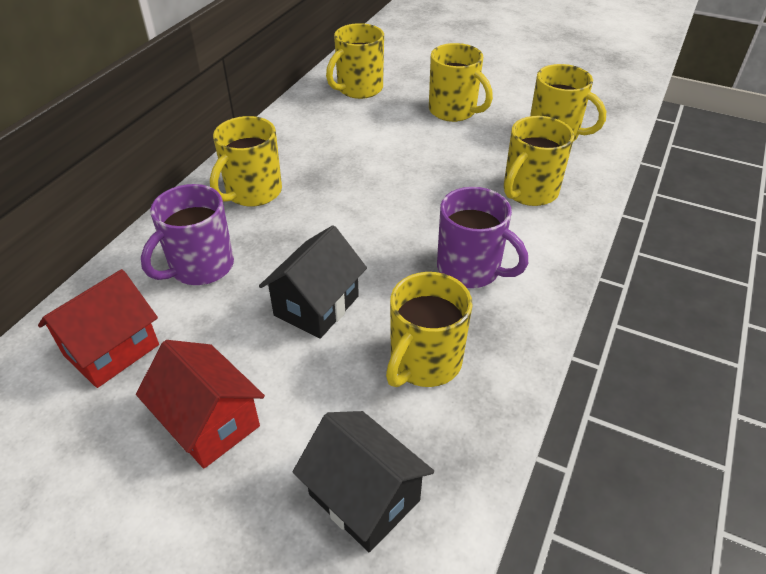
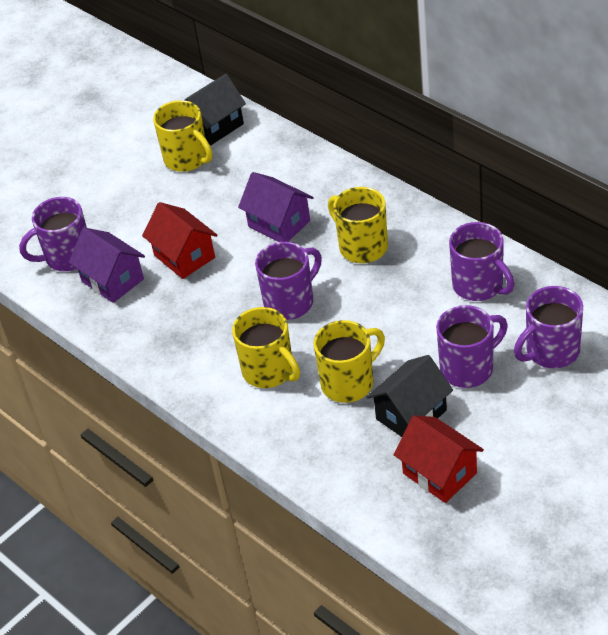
purple house: none = 0 -> [69,227,145,303] [238,172,314,242] = 2
purple mug: [141,184,234,285] [437,187,528,288] = 2 -> [19,197,87,271] [255,242,322,320] [436,305,508,388] [449,222,514,301] [514,286,583,368] = 5
yellow mug: [210,116,282,207] [326,23,384,99] [386,272,473,387] [429,43,493,122] [504,116,574,206] [530,64,606,142] = 6 -> [153,100,212,172] [232,307,300,388] [313,320,385,403] [328,187,388,263] = 4

